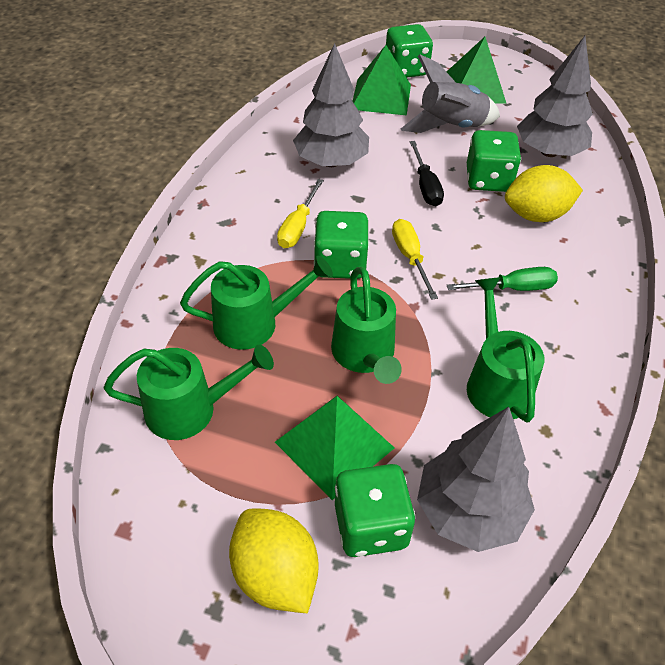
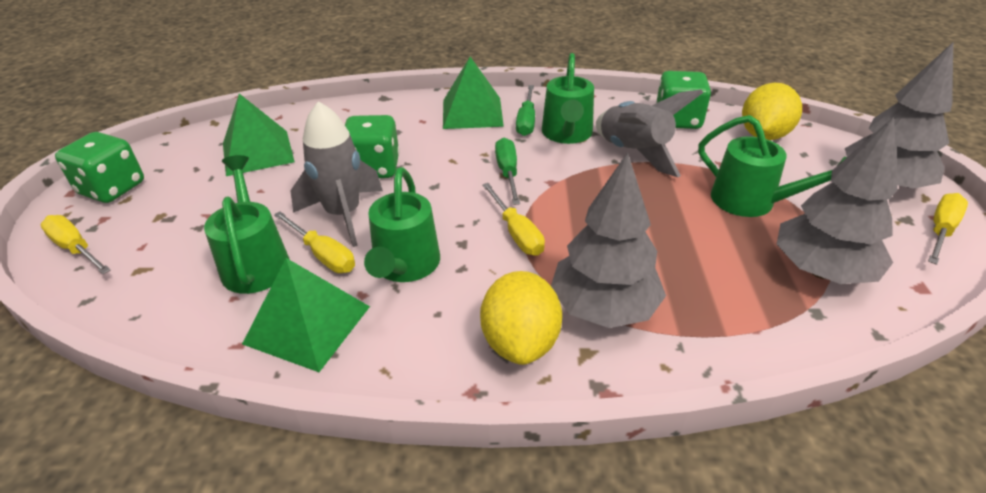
black screwdriver: [410,141,444,206] = 1 -> none = 0
green dice: [314,211,369,279] [335,464,415,557] [386,24,433,78] [467,130,521,192] = 4 -> [55,132,144,203] [345,115,400,178] [656,71,711,129] = 3
green screwdriver: [447,267,558,291] = 1 -> [495,138,520,205] [516,85,535,136] = 2
grey rocket: [401,54,500,133] = 1 -> [291,101,383,247] [596,90,703,177] = 2
yellow screwdriver: [277,179,324,248] [392,219,438,300] = 2 -> [41,215,111,274] [274,211,355,273] [482,183,545,256] [928,193,968,265] = 4

